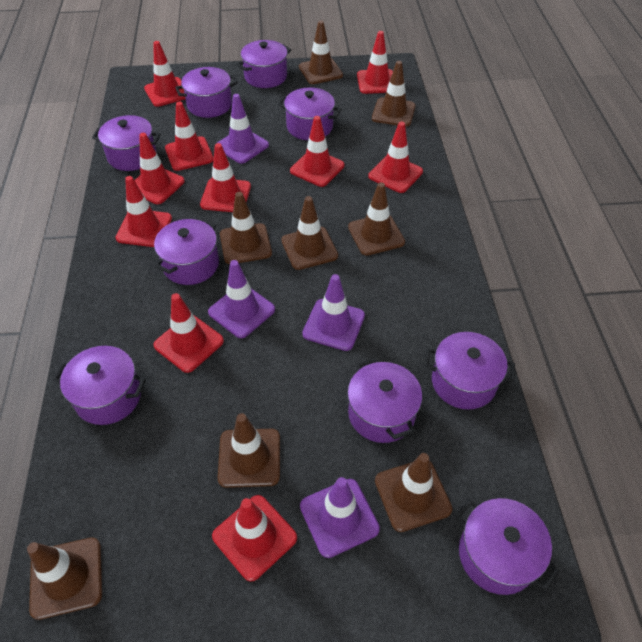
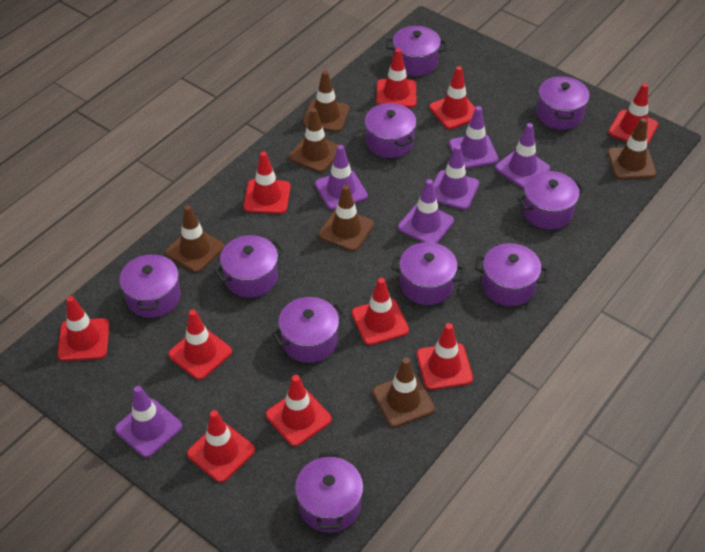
brown traffic cone: [27,537,102,620] [218,413,280,488] [220,192,272,264] [281,196,338,270] [299,20,343,84] [348,182,405,256] [372,61,416,127] [375,453,453,532] = 8 -> [165,205,224,273] [289,108,339,172] [303,70,349,132] [318,185,374,251] [373,357,435,427] [608,118,656,179] = 6
purple pot: [53,346,146,425] [92,115,160,171] [154,219,219,285] [175,67,238,118] [237,40,291,88] [278,88,342,140] [348,358,422,443] [424,332,515,410] [455,498,559,595] = 9 -> [120,252,181,318] [214,235,284,298] [272,297,346,363] [295,453,363,532] [365,103,417,158] [386,26,446,76] [391,242,465,305] [475,243,549,306] [517,171,585,230] [537,76,590,130] = 10
purple traffic cone: [208,260,275,338] [217,94,269,164] [300,477,380,558] [302,274,365,351] = 4 -> [115,386,182,458] [315,145,368,210] [398,179,454,243] [433,145,479,210] [449,106,499,169] [495,123,550,188] = 6

